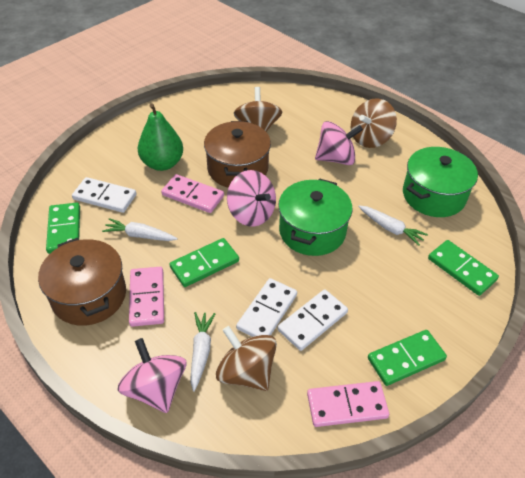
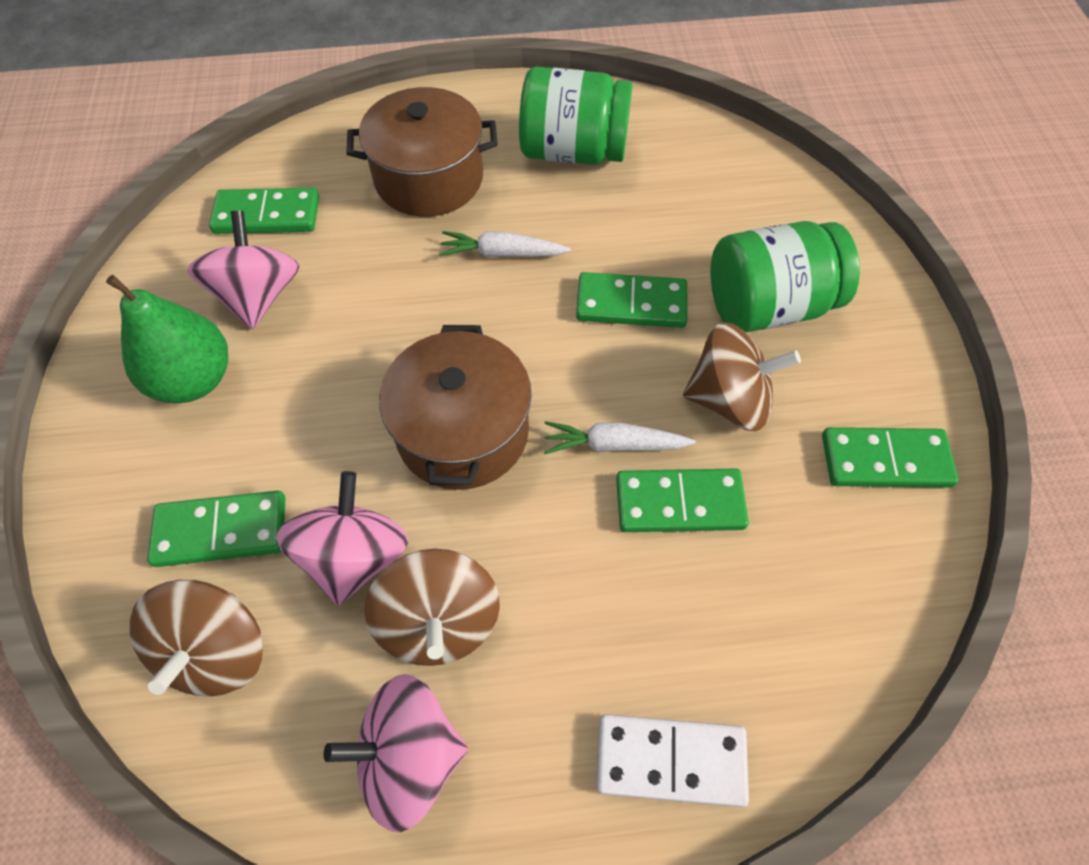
green domino: [46,203,80,254] [170,238,239,287] [368,330,447,386] [428,240,499,296] = 4 -> [147,490,285,567] [209,187,319,234] [576,272,688,328] [616,468,749,532] [822,427,958,488] = 5
green jar: none = 0 -> [519,67,633,165] [710,221,860,332] = 2
green pot: [278,178,352,256] [403,147,478,217] = 2 -> none = 0
pink domino: [129,267,164,327] [161,174,224,213] [307,381,389,427] = 3 -> none = 0
white carrot: [102,218,178,241] [190,312,215,392] [358,205,428,246] = 3 -> [439,231,571,258] [544,421,696,454] = 2
white domino: [72,177,136,213] [236,278,297,337] [278,289,348,351] = 3 -> [596,714,749,807] = 1

